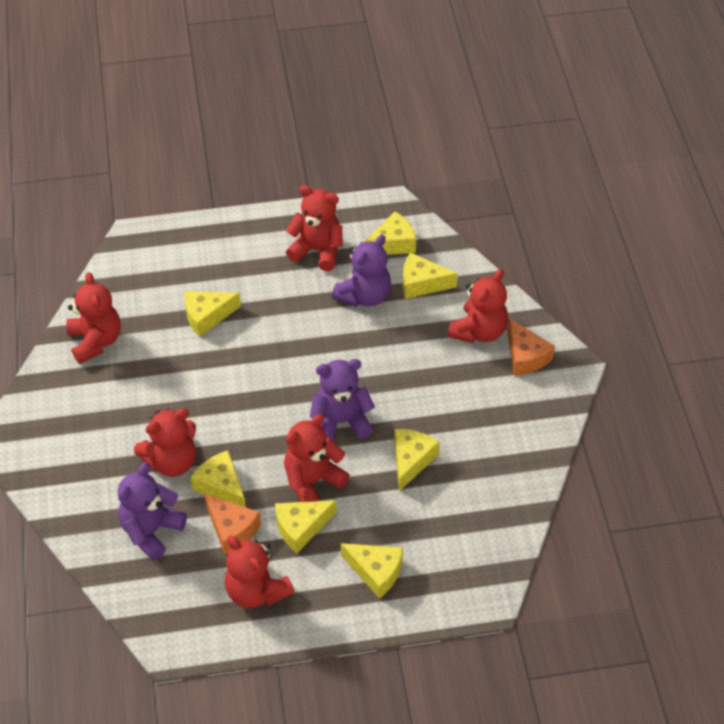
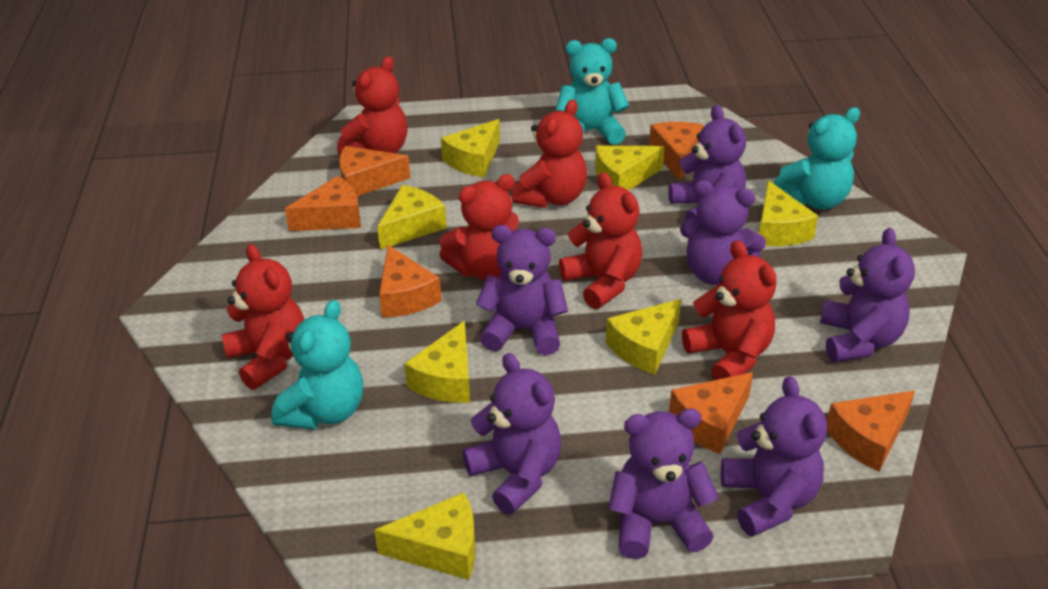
orange cheese: [204,493,261,554] [507,318,555,376] = 2 -> [285,176,361,231] [339,146,411,196] [379,245,442,317] [649,122,704,181] [669,372,753,454] [827,390,915,472] = 6
purple teddy bear: [118,463,187,561] [310,359,375,442] [332,235,391,307] = 3 -> [462,353,561,514] [476,225,568,355] [608,409,719,559] [668,105,746,220] [680,180,766,285] [721,376,827,537] [820,228,915,362] = 7
turquoise teddy bear: none = 0 -> [271,300,363,430] [556,38,629,145] [773,107,860,209] = 3

